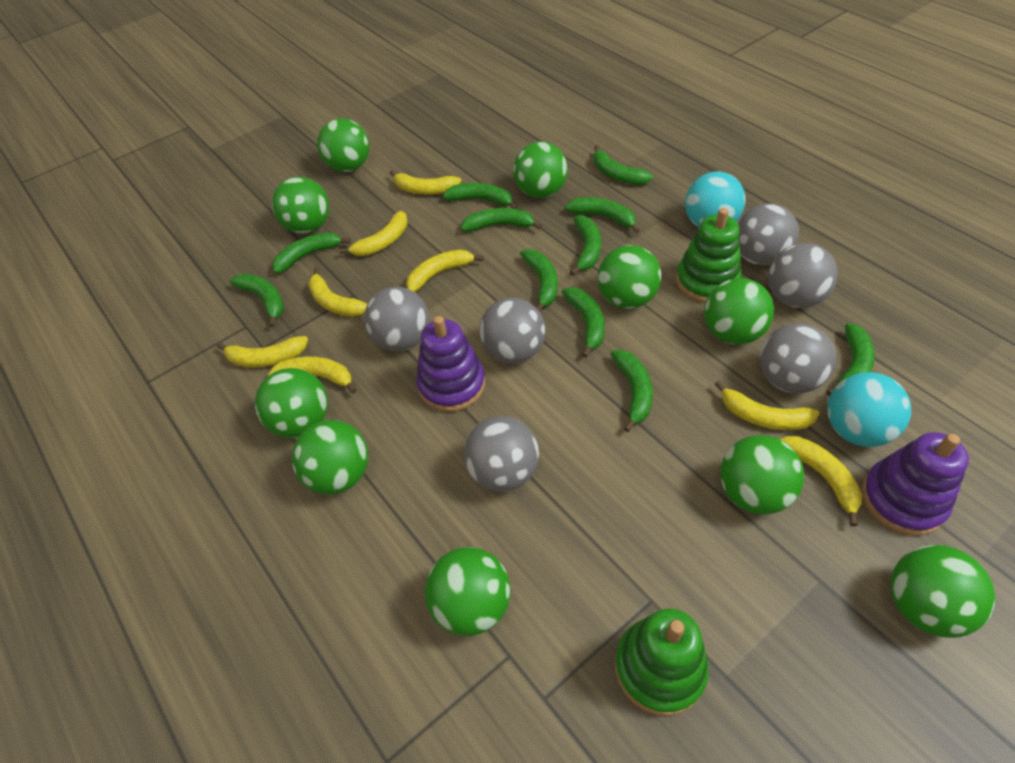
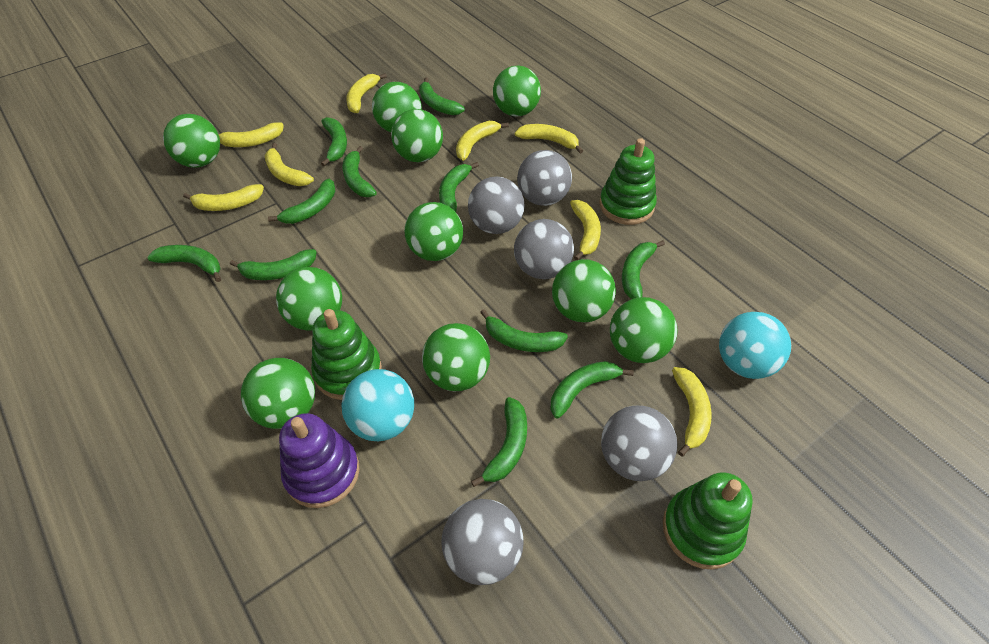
green stacking toy: [615,608,709,716] [676,208,742,303] = 2 -> [311,309,382,400] [599,138,657,225] [663,472,753,569] = 3
grey ball: [364,287,429,351] [464,416,539,492] [479,298,545,364] [738,203,799,266] [760,323,836,394] [768,243,838,308] = 6 -> [441,499,523,585] [468,176,525,234] [514,219,574,279] [517,150,572,206] [601,406,678,481] = 5
purple stacking toy: [416,316,485,412] [861,432,969,536] = 2 -> [279,413,360,508] = 1

